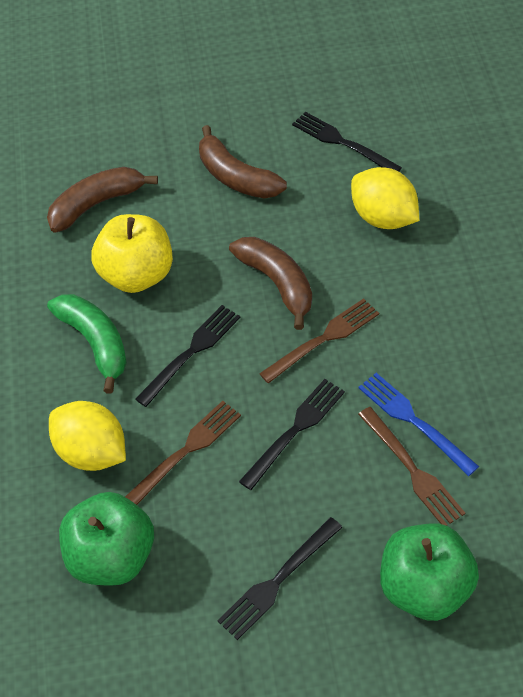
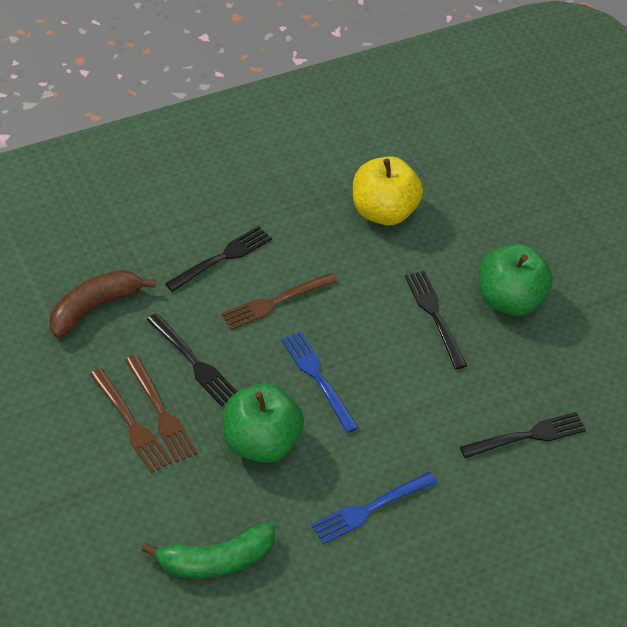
blue fork: [358,373,479,476] = 1 -> [281,331,359,433] [311,472,437,544] = 2
brown banana: [47,167,158,232] [199,125,287,199] [229,237,312,330] = 3 -> [49,270,156,338] = 1
yellow lemon: [49,401,126,471] [351,167,419,229] = 2 -> none = 0

